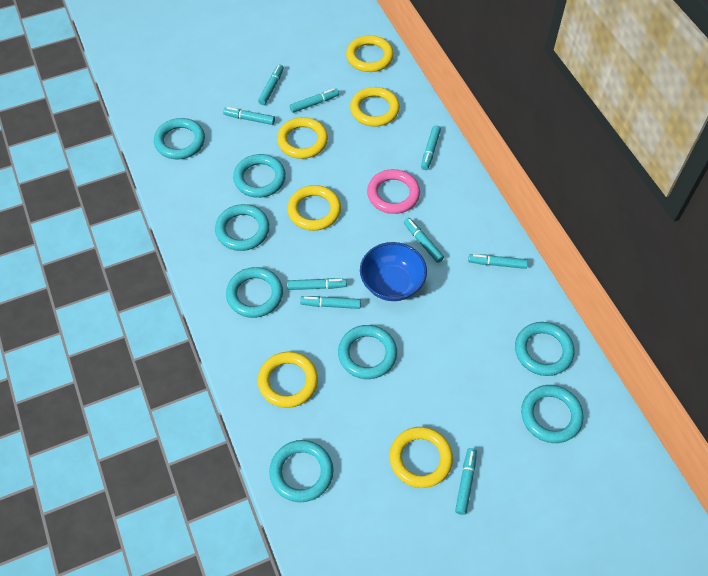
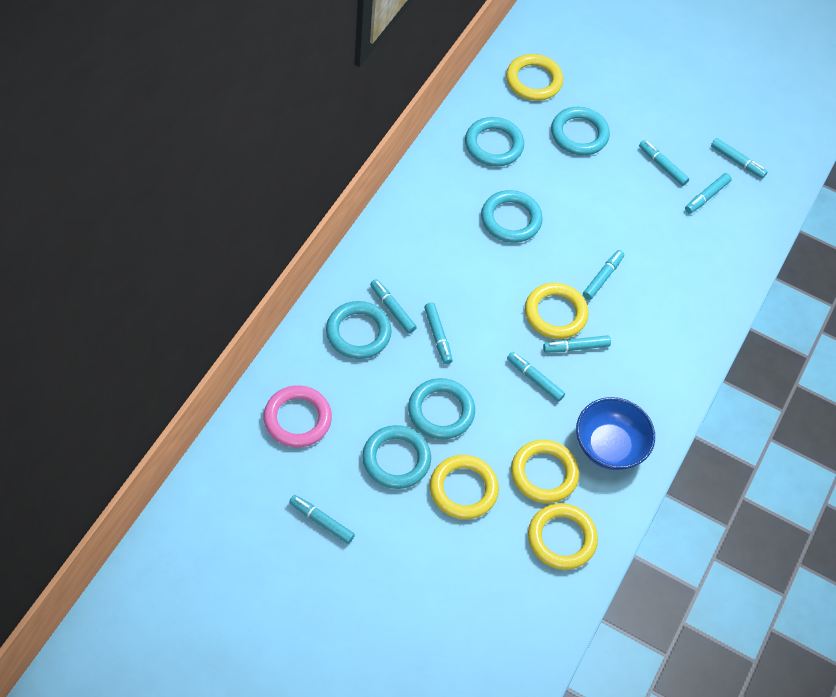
turquoise ring: [154,118,205,159] [215,204,270,251] [226,267,283,318] [233,154,286,198] [269,440,334,502] [338,325,397,379] [515,322,574,376] [521,385,584,443] = 8 -> [326,301,392,359] [362,425,431,489] [408,378,475,439] [465,117,524,167] [481,190,543,243] [551,107,610,155] = 6
yellow ring: [258,352,318,408] [277,117,328,159] [287,185,341,231] [346,35,394,72] [350,87,400,127] [389,427,453,488] = 6 -> [430,455,499,519] [506,54,563,101] [511,440,579,503] [525,283,589,339] [528,503,598,570] = 5

